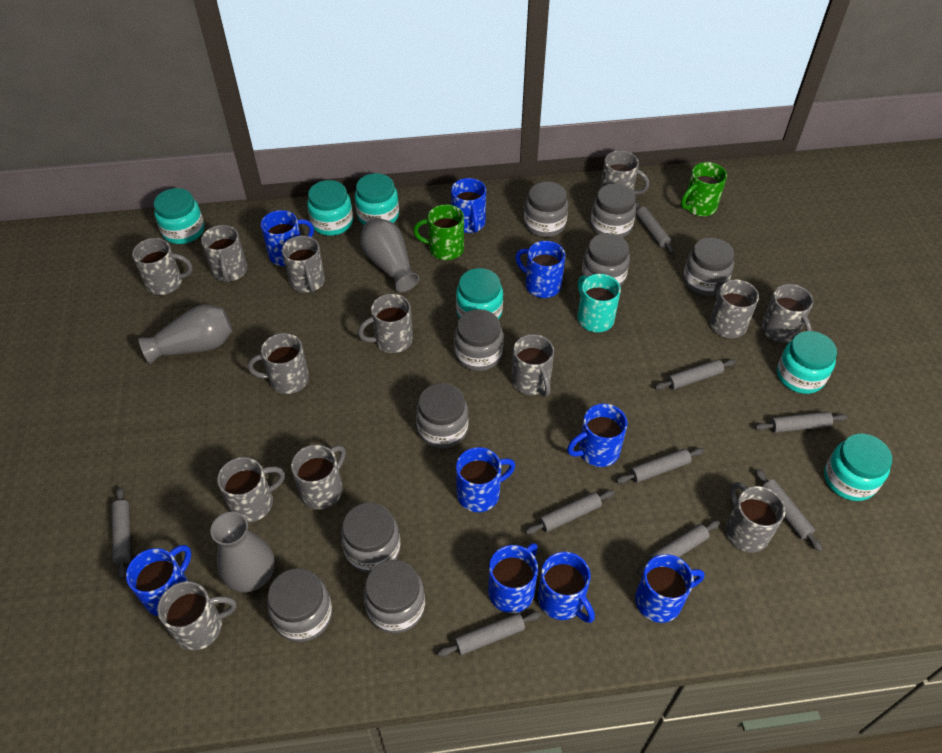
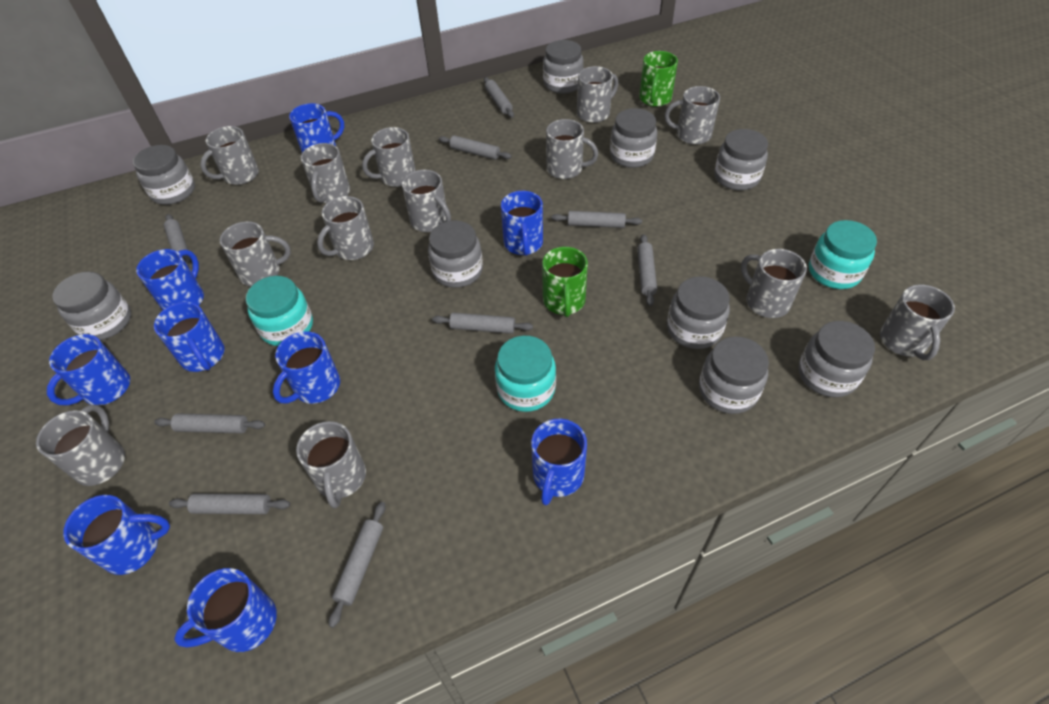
grey vase: [138,304,233,364] [210,512,275,592] [360,218,419,292] = 3 -> none = 0
turquoise jar: [154,188,204,244] [307,180,353,236] [355,173,399,225] [456,268,503,319] [777,331,837,394] [824,434,892,501] = 6 -> [246,276,313,346] [495,336,556,412] [809,220,877,289] = 3
turquoise mug: [577,274,621,332] = 1 -> none = 0

